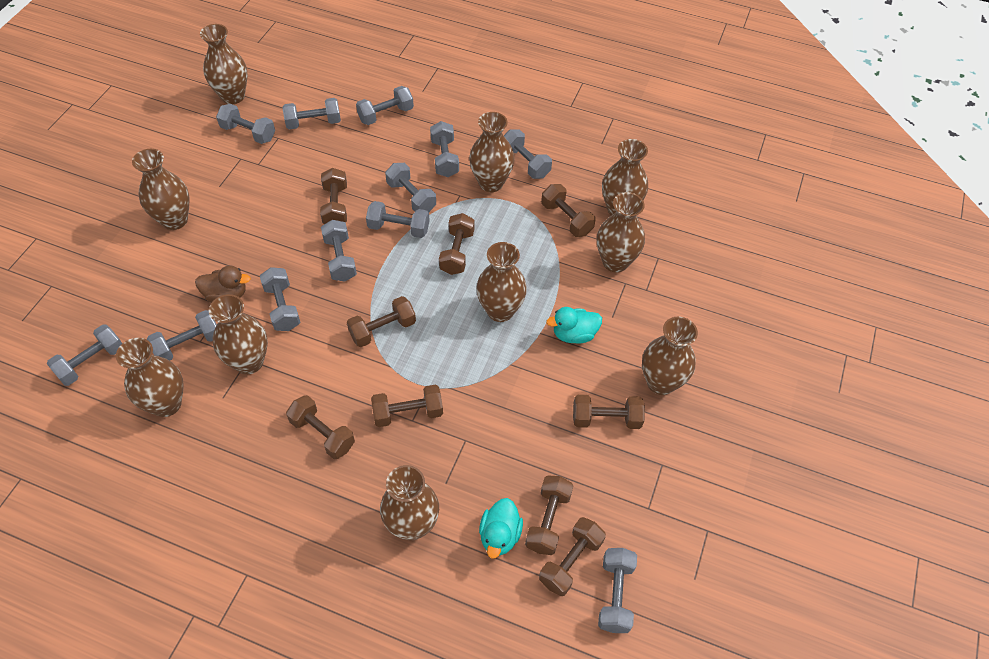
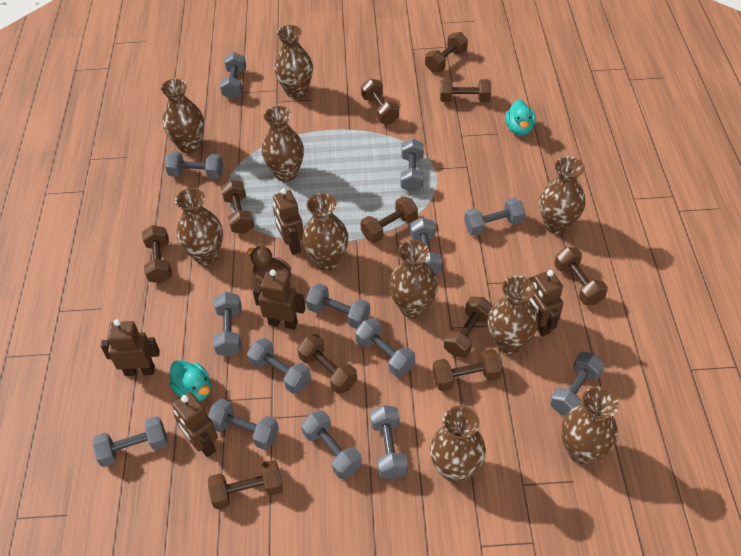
brown dumbbell: [286,395,355,459] [320,168,347,224] [347,296,416,347] [371,385,443,427] [439,213,474,275] [525,475,573,555] [539,517,606,596] [541,184,596,237] [573,395,645,429] = 9 -> [142,225,172,283] [208,460,283,510] [221,180,254,234] [297,334,357,394] [360,196,418,243] [361,79,399,124] [425,32,468,72] [433,349,502,391] [440,79,491,102] [444,297,493,358] [554,247,608,305] = 11
brown robot: none = 0 -> [101,319,160,376] [172,392,218,457] [253,269,306,330] [273,188,303,255] [528,270,563,337] = 5
grey dumbbell: [47,325,122,386] [147,310,217,361] [216,104,275,144] [260,267,301,331] [283,98,341,129] [321,220,357,281] [356,86,414,125] [366,201,430,238] [385,163,436,212] [430,121,459,177] [504,129,552,179] [598,548,637,633] = 12 -> [93,416,168,467] [165,152,223,179] [208,399,279,450] [213,292,241,357] [220,52,246,99] [247,338,311,394] [301,410,362,479] [306,283,370,329] [355,318,415,377] [370,405,408,479] [401,138,424,192] [410,217,442,274] [464,197,526,236] [550,352,605,416] = 14

